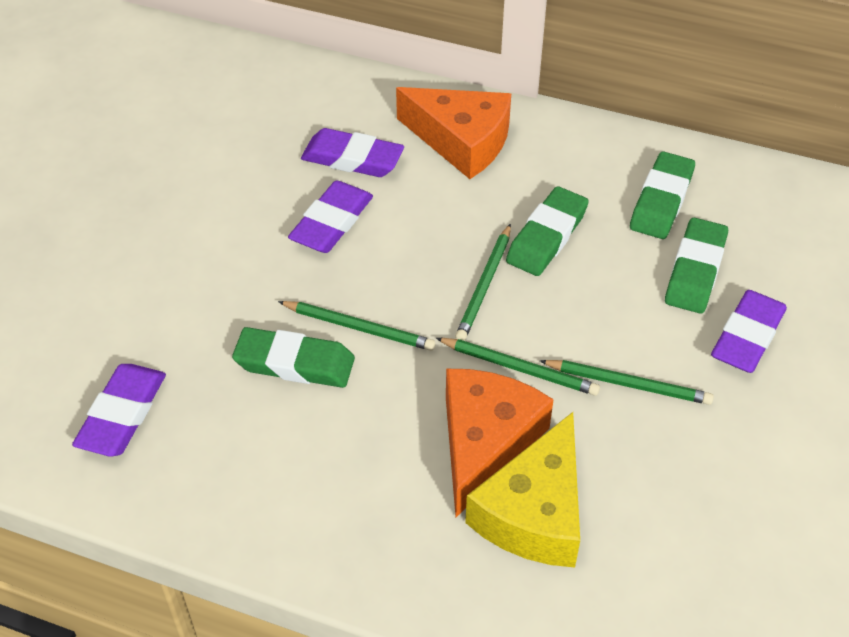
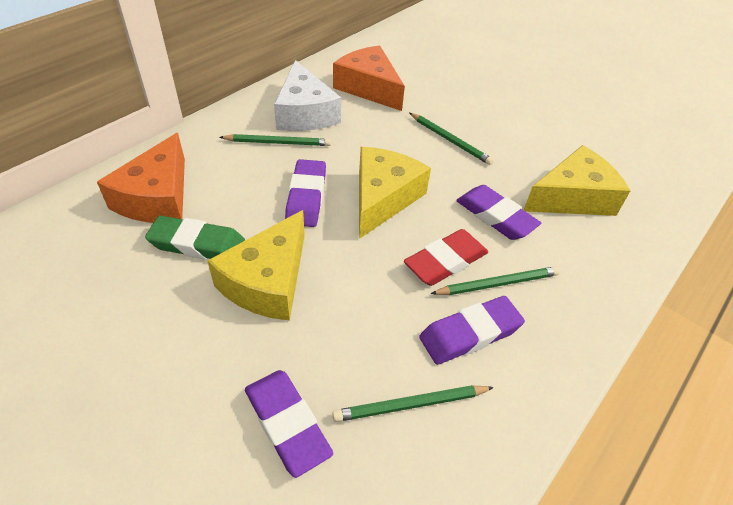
green eraser: [232,327,355,388] [506,186,589,276] [630,152,695,239] [665,218,728,313] = 4 -> [145,216,245,260] = 1
red eraser: none = 0 -> [404,229,488,286] = 1
white cheese: none = 0 -> [274,60,341,131] = 1
yellow cheese: [465,412,580,567] = 1 -> [207,210,305,321] [359,147,431,239] [524,145,630,216] = 3

